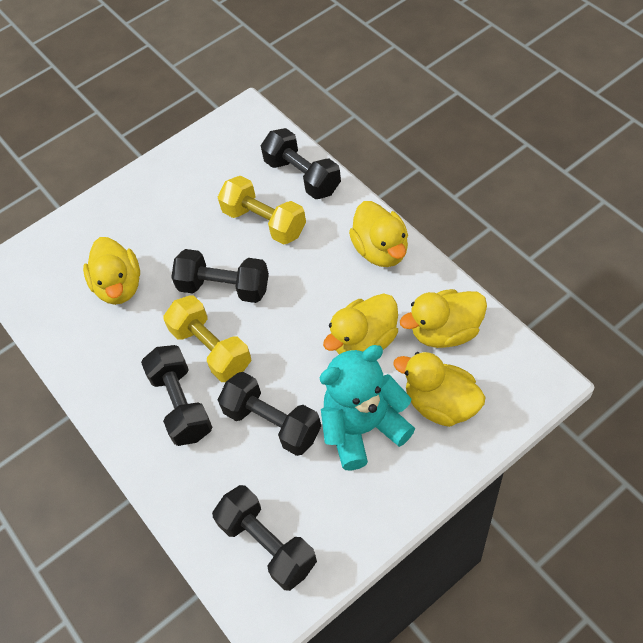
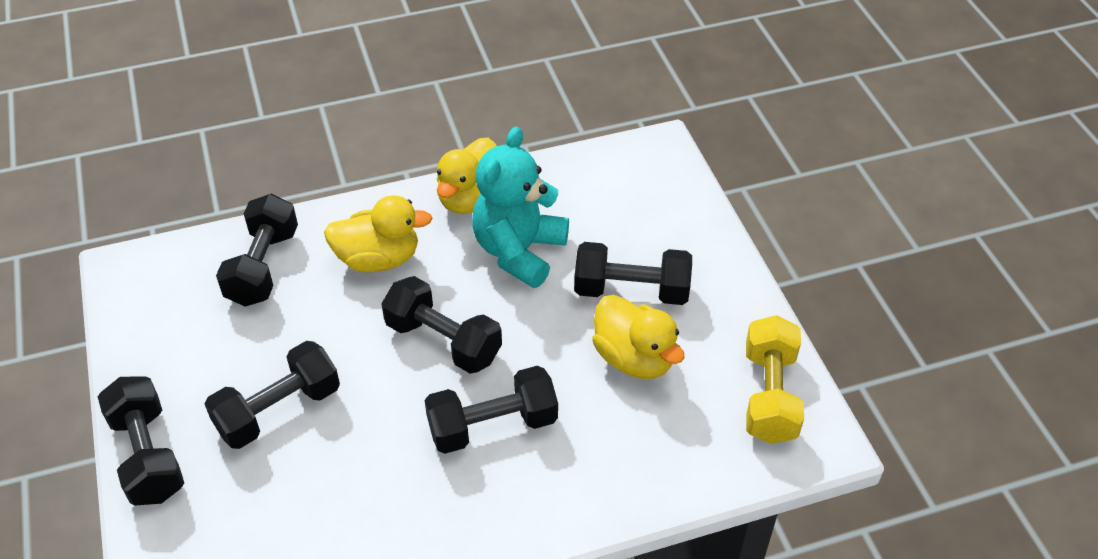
black dumbbell: [141,345,212,446] [171,249,269,303] [212,485,317,591] [218,372,321,456] [261,128,341,199] = 5 -> [98,377,184,506] [205,341,340,449] [216,194,298,306] [381,276,502,374] [424,366,558,454] [574,242,692,305] = 6
yellow duck: [83,237,140,305] [323,294,398,354] [349,201,408,267] [393,352,485,427] [400,289,487,348] = 5 -> [324,195,432,272] [437,137,497,214] [592,295,685,379] = 3
yellow dumbbell: [163,295,251,382] [218,176,306,245] = 2 -> [746,315,804,444] = 1

